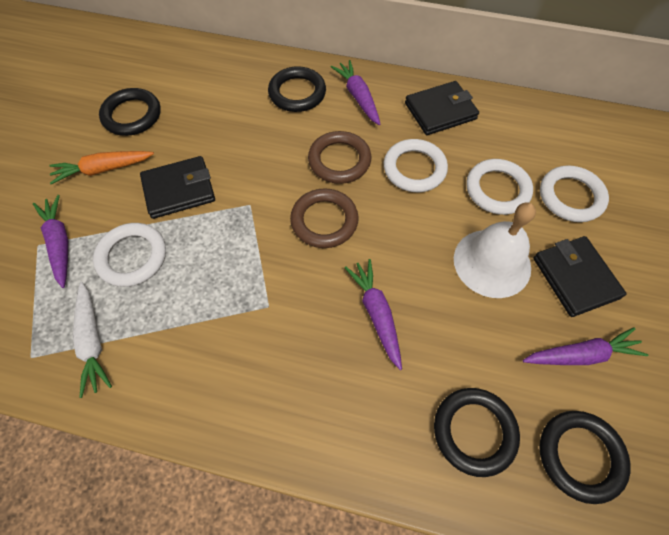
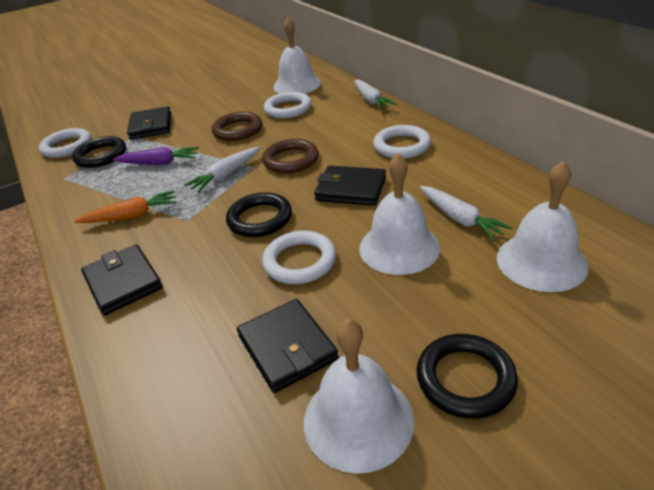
black ring: [99,88,161,136] [268,66,326,112] [434,388,520,477] [539,411,631,504] = 4 -> [72,136,126,168] [226,192,292,237] [416,334,518,419] = 3
black wallet: [140,156,215,219] [405,81,479,135] [533,236,627,317] = 3 -> [81,244,163,316] [127,106,171,140] [237,299,339,393] [314,166,386,206] = 4
purple carrot: [33,195,68,288] [331,60,381,125] [345,259,402,370] [523,327,648,365] = 4 -> [113,147,199,165] = 1
white bell: [454,202,536,298] = 1 -> [273,18,321,94] [304,319,414,474] [359,153,440,275] [497,161,589,292] = 4
white carrot: [73,282,112,398] = 1 -> [184,147,260,193] [354,80,397,110] [420,186,513,241] = 3

